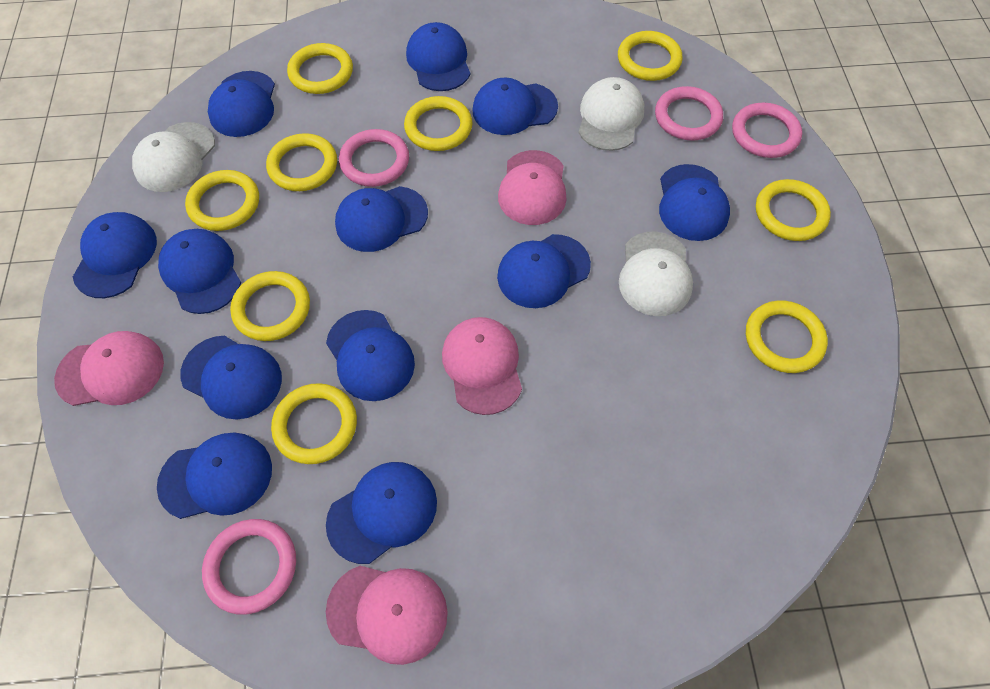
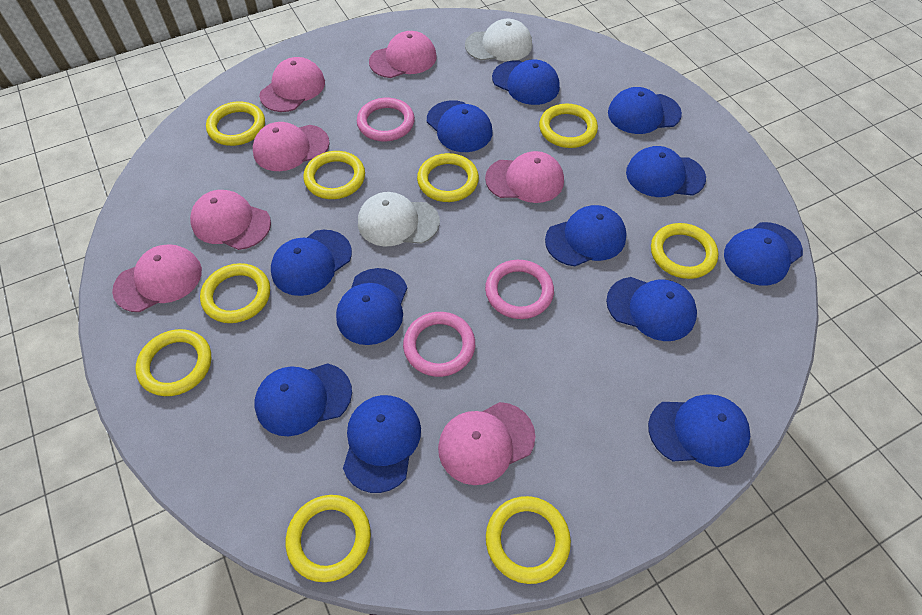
pink cap: [54,331,164,406] [326,566,448,665] [442,317,522,415] [498,150,567,225] = 4 -> [112,244,202,312] [190,190,271,250] [253,122,330,171] [259,57,325,112] [369,31,437,78] [438,402,535,485] [485,151,564,203] = 7
pink ring: [202,519,296,615] [339,129,409,187] [655,86,723,141] [732,103,802,158] = 4 -> [357,98,415,141] [403,312,475,377] [485,260,554,319] = 3
white cap: [132,122,215,192] [578,77,644,151] [619,231,693,316] = 3 -> [358,192,440,247] [465,19,532,61] = 2

